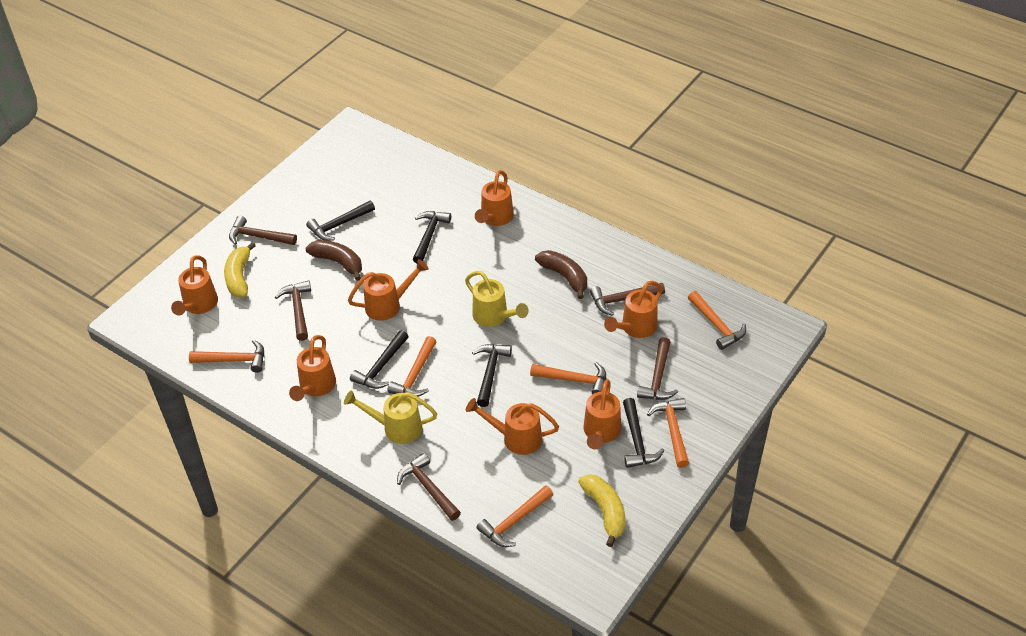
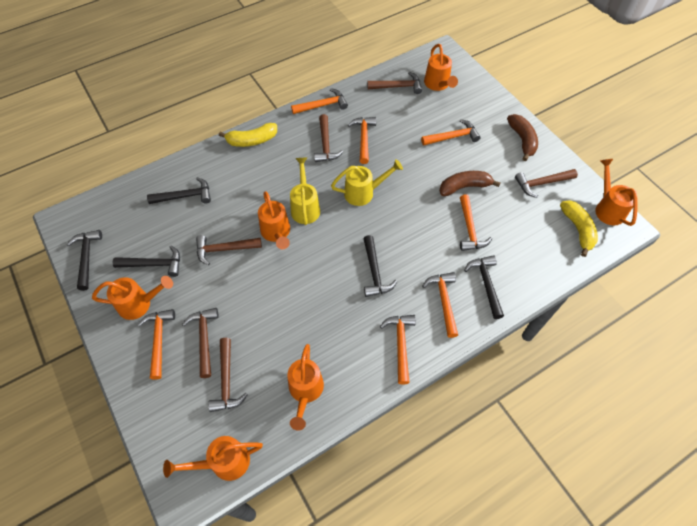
brown hammer: [229,216,297,245] [275,280,311,341] [397,453,461,521] [590,283,665,316] [637,337,678,400] = 5 -> [182,308,218,378] [196,235,262,265] [208,338,248,412] [314,114,344,162] [367,72,422,94] [515,169,578,198] = 6
orange hammer: [189,340,264,373] [388,336,437,397] [476,485,553,547] [530,362,606,394] [647,398,689,468] [688,291,746,350] = 6 -> [138,309,175,380] [291,88,348,114] [348,117,376,164] [380,315,416,385] [421,119,481,145] [422,272,458,338] [460,194,492,251] = 7
orange watering can: [171,255,218,316] [289,335,336,401] [348,259,429,321] [466,398,559,455] [475,170,514,226] [583,379,621,450] [604,281,663,338] = 7 -> [92,276,173,320] [163,436,263,481] [258,191,290,250] [287,344,324,431] [424,44,458,91] [595,159,638,226] = 6

